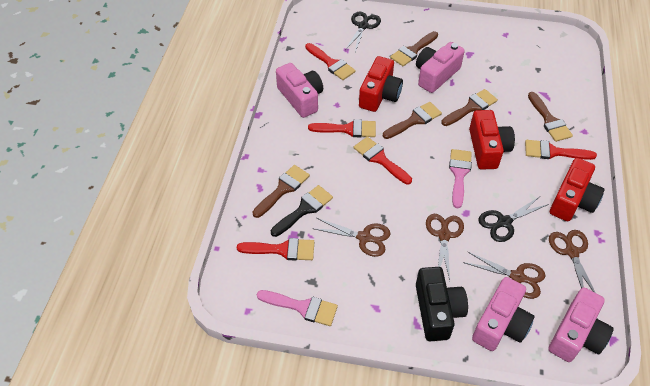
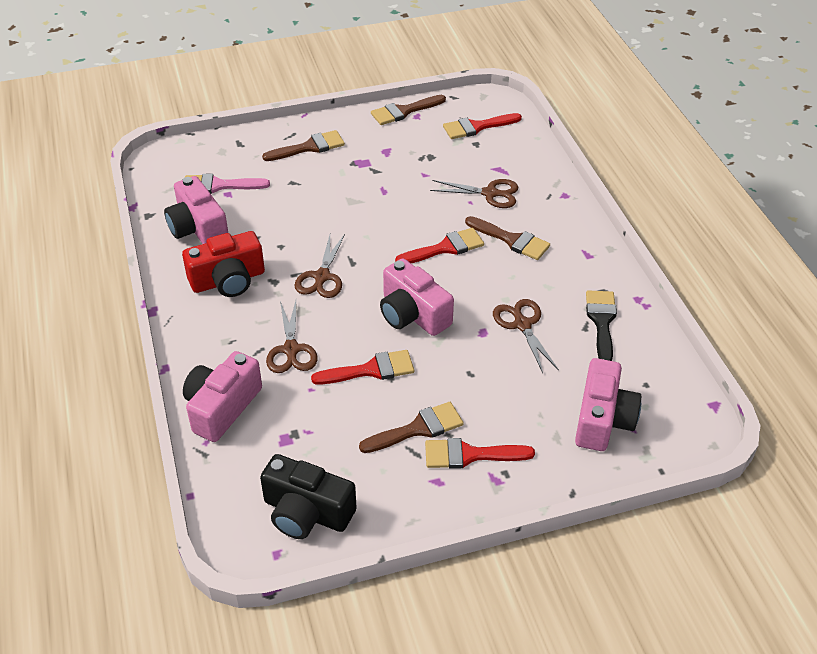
black scissors: [345,12,381,52] [478,197,549,242] = 2 -> none = 0
brown brush: [253,165,310,218] [383,102,442,139] [390,31,438,66] [441,89,498,126] [528,92,573,142] = 5 -> [262,130,345,161] [359,402,464,453] [371,95,446,125] [465,216,550,260] = 4
pink brush: [257,290,338,326] [449,149,472,208] = 2 -> [185,174,270,194] = 1
red brush: [237,238,314,261] [305,43,356,80] [308,119,376,137] [354,137,412,184] [525,140,597,160] = 5 -> [311,350,414,385] [395,228,484,263] [425,438,535,469] [443,113,522,139] = 4
red camera: [359,56,403,112] [469,110,515,170] [550,158,605,221] = 3 -> [182,231,265,297] = 1

